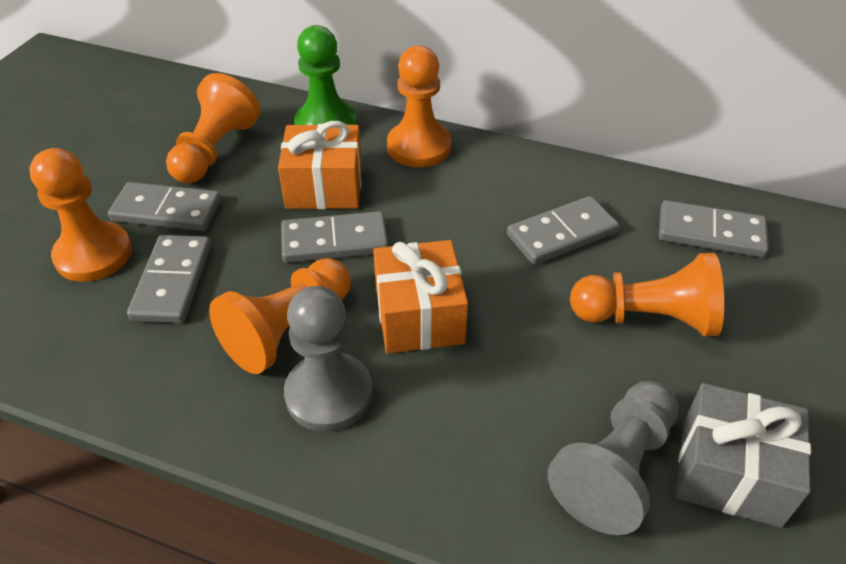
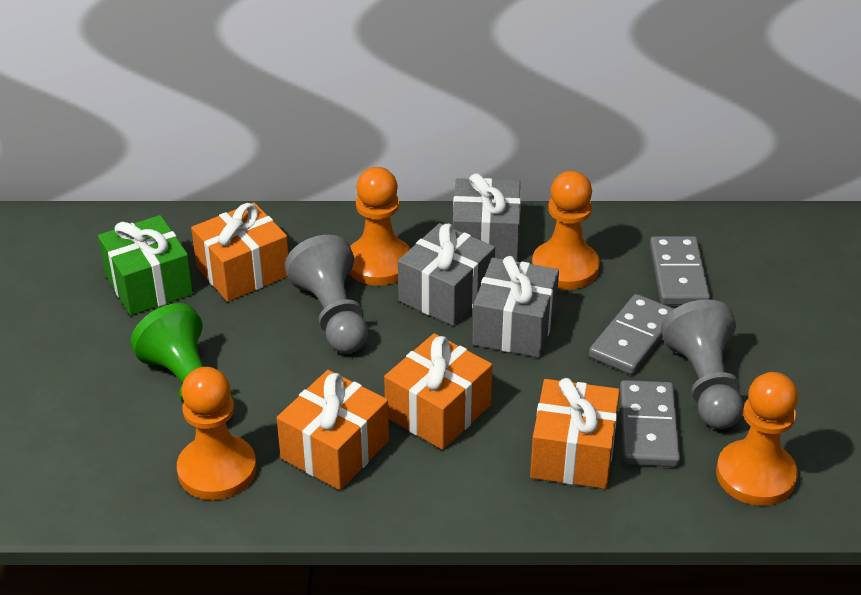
green gift: none = 0 -> [98,215,193,316] = 1
grey domino: [108,182,221,231] [127,235,211,323] [281,211,388,263] [507,196,619,265] [659,200,769,258] = 5 -> [589,294,674,375] [620,380,680,467] [650,236,710,305] = 3
grey gift: [676,383,811,528] = 1 -> [398,223,495,326] [453,173,521,262] [473,256,559,358] = 3
orange gift: [278,121,362,209] [373,240,468,354] = 2 -> [191,202,289,302] [277,370,389,490] [384,333,492,450] [530,378,620,489] = 4
orange pawn: [29,148,132,282] [166,73,260,184] [209,258,351,374] [387,45,451,167] [570,253,724,336] = 5 -> [177,367,257,500] [349,167,410,286] [532,171,600,290] [716,372,798,506] = 4

